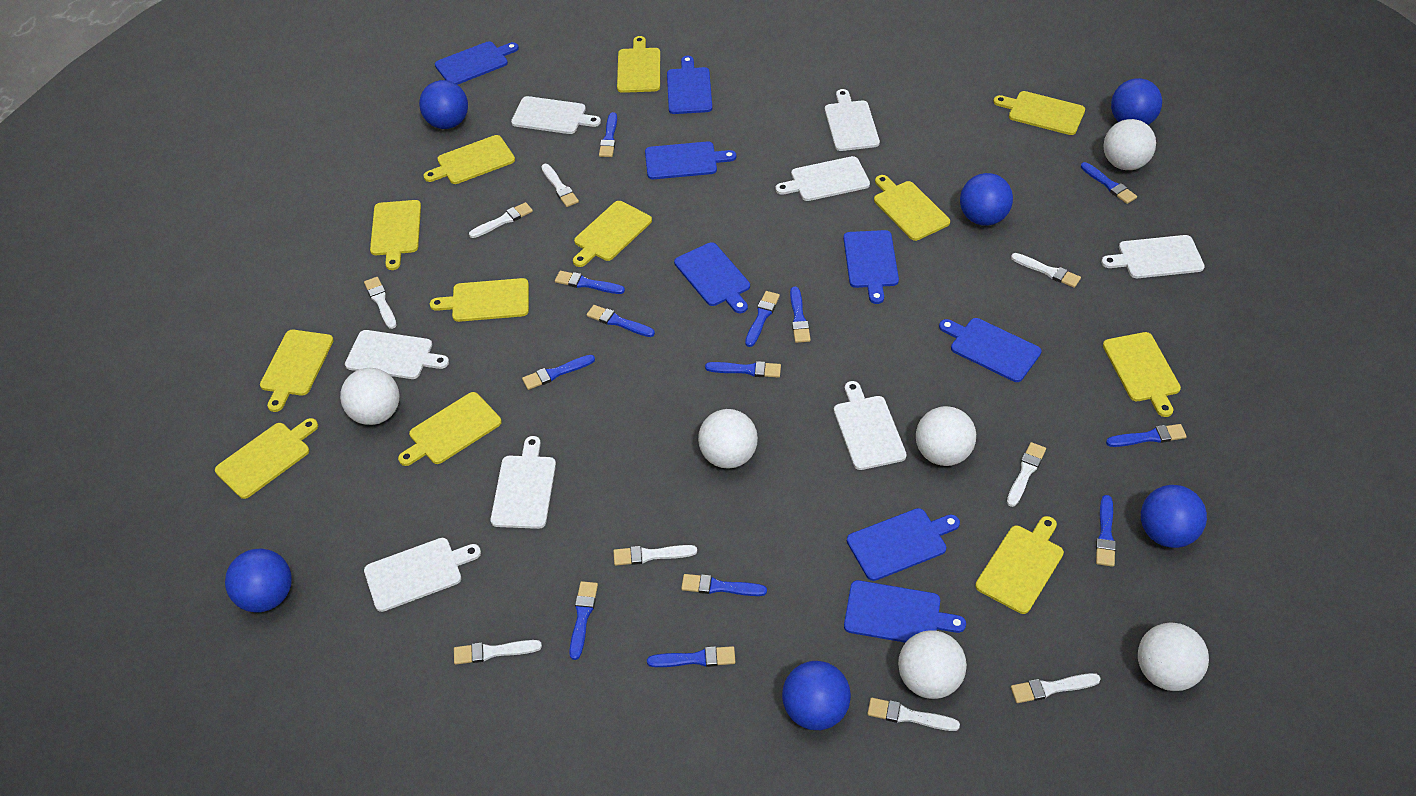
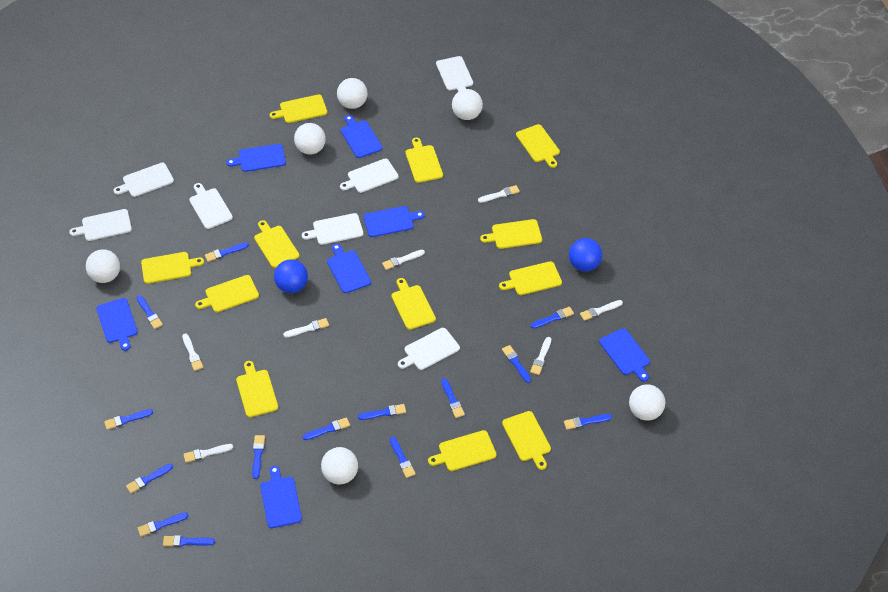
blue ball: [225,548,292,613] [419,80,468,129] [782,661,851,730] [960,173,1013,226] [1111,78,1162,125] [1141,485,1207,548] = 6 -> [274,260,308,293] [569,238,602,271] = 2
blue brush: [522,355,595,390] [555,271,625,294] [569,581,598,660] [587,305,655,337] [599,112,617,157] [647,646,735,667] [681,574,767,596] [705,361,781,378] [745,291,780,347] [790,287,811,343] [1081,162,1137,204] [1096,495,1116,567] [1106,424,1187,447] = 13 -> [104,409,153,430] [126,464,173,493] [136,295,163,329] [138,512,188,537] [163,535,215,547] [205,242,249,262] [252,435,265,479] [303,417,350,440] [358,404,406,420] [390,437,416,478] [441,378,465,418] [502,345,531,383] [531,307,574,329] [564,414,612,430] = 14
blue cutting board: [435,41,519,85] [645,142,736,179] [667,56,712,114] [674,242,750,313] [843,230,899,304] [844,580,966,643] [847,508,960,581] [939,318,1042,382] = 8 -> [96,298,138,351] [226,144,286,172] [260,466,302,528] [327,244,371,293] [341,115,382,158] [363,206,425,237] [599,328,650,382] = 7
white brush: [364,277,397,329] [454,640,542,665] [469,202,533,238] [541,164,579,207] [613,545,697,566] [867,698,960,731] [1007,442,1046,507] [1011,253,1081,288] [1011,673,1101,703] = 9 -> [182,333,203,371] [184,444,233,463] [283,318,329,338] [382,250,425,270] [478,185,520,203] [530,337,551,375] [580,300,623,321] = 7
white cutting board: [345,330,449,379] [364,538,481,612] [491,436,556,529] [511,96,601,134] [775,156,870,201] [825,89,880,151] [834,381,907,470] [1101,235,1205,278] = 8 -> [69,209,132,241] [113,163,174,197] [189,183,233,229] [302,213,363,245] [340,159,399,193] [398,328,460,370] [436,56,473,92] = 7

